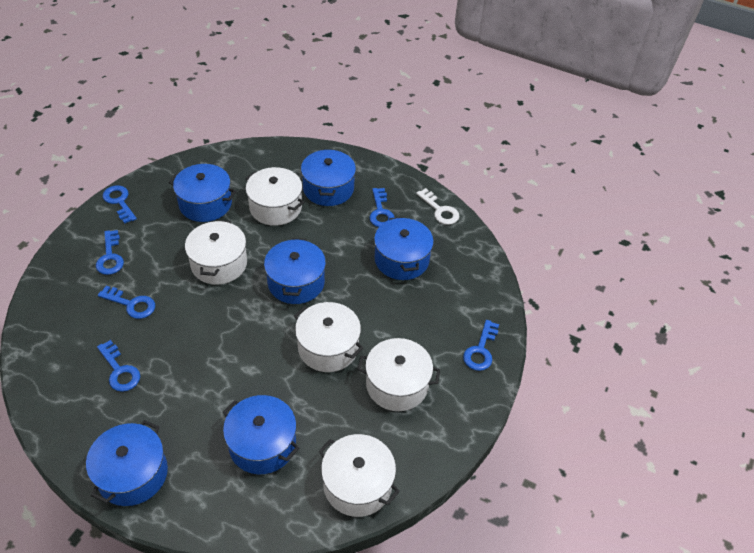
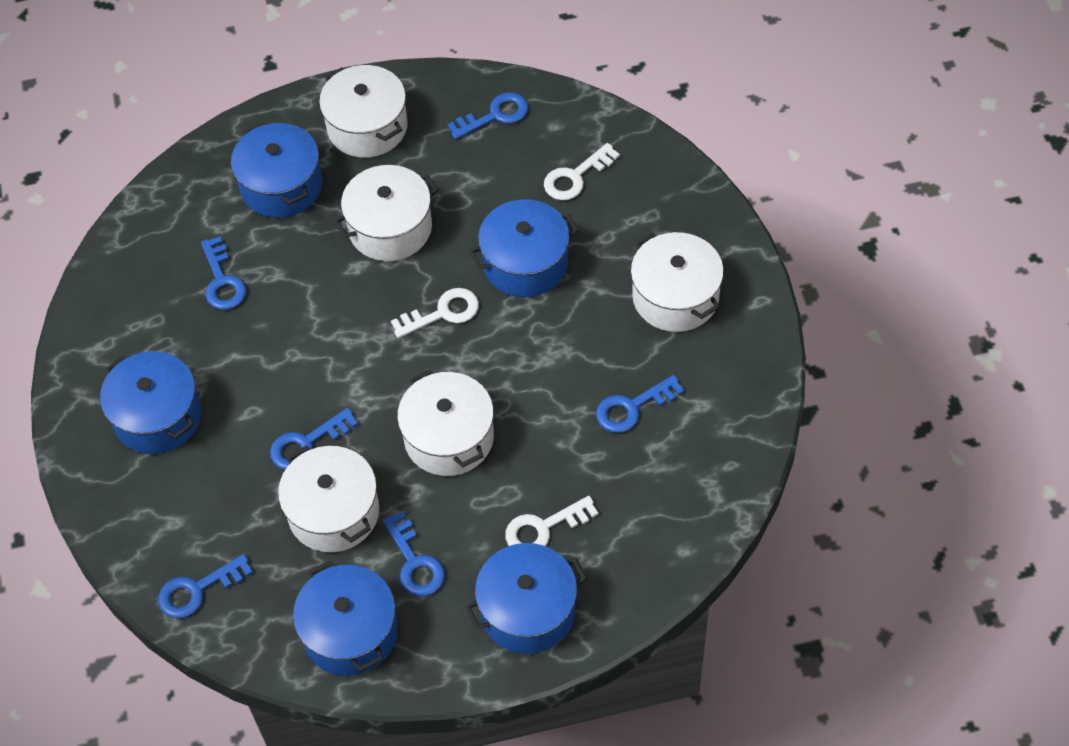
blue pot: [86,420,168,506] [169,164,236,222] [223,395,299,474] [264,238,326,304] [301,149,356,206] [374,217,434,280] = 6 -> [100,351,201,454] [231,122,322,218] [293,561,398,676] [465,543,587,654] [469,199,579,297] = 5
white key: [416,188,459,225] = 1 -> [391,288,479,338] [505,496,599,546] [544,143,620,200] = 3

